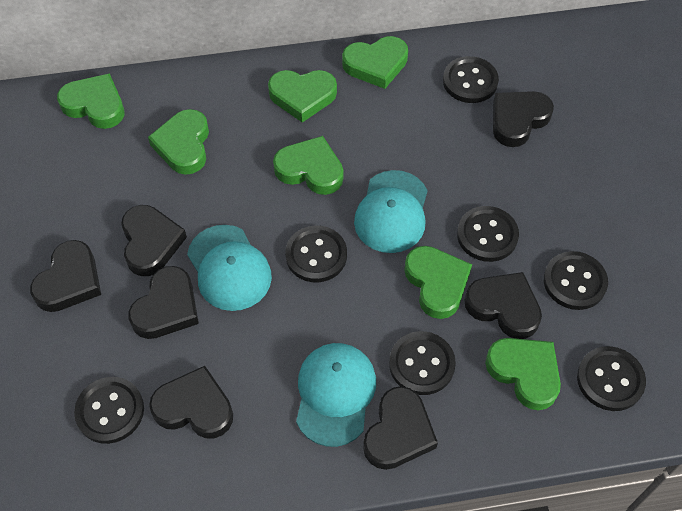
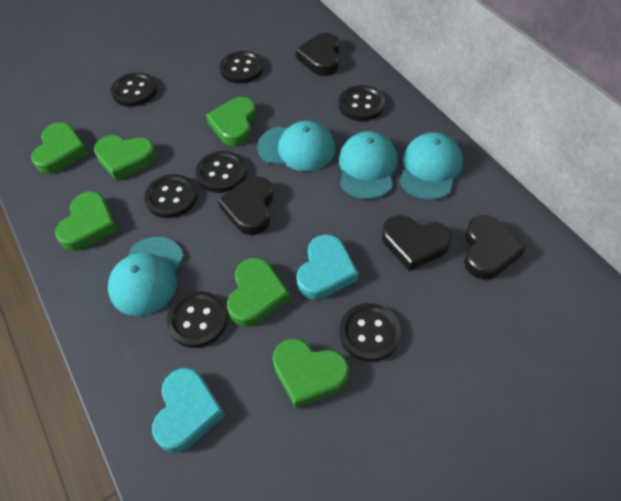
black heart: [30,240,101,312] [121,205,187,276] [128,266,199,339] [149,366,233,438] [363,386,438,470] [465,272,542,339] [493,91,554,147] = 7 -> [218,176,273,235] [296,33,339,76] [382,215,452,271] [464,215,526,279] = 4
green heart: [57,73,125,129] [148,109,209,175] [268,70,337,122] [273,136,343,195] [342,36,408,89] [404,246,472,319] [485,338,561,410] = 7 -> [31,122,88,174] [55,191,118,251] [94,135,156,181] [206,97,256,146] [227,258,290,327] [272,338,349,409] = 6
turquoise cap: [187,225,272,311] [296,343,376,447] [354,170,428,253] = 3 -> [108,237,184,316] [257,121,335,171] [339,131,398,199] [399,132,463,200] = 4
turquoise heart: none = 0 -> [152,368,225,453] [296,234,358,300] = 2

